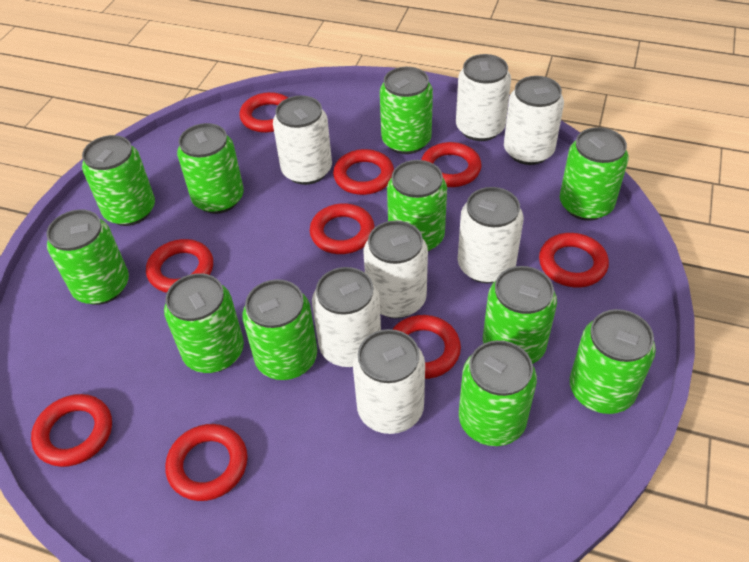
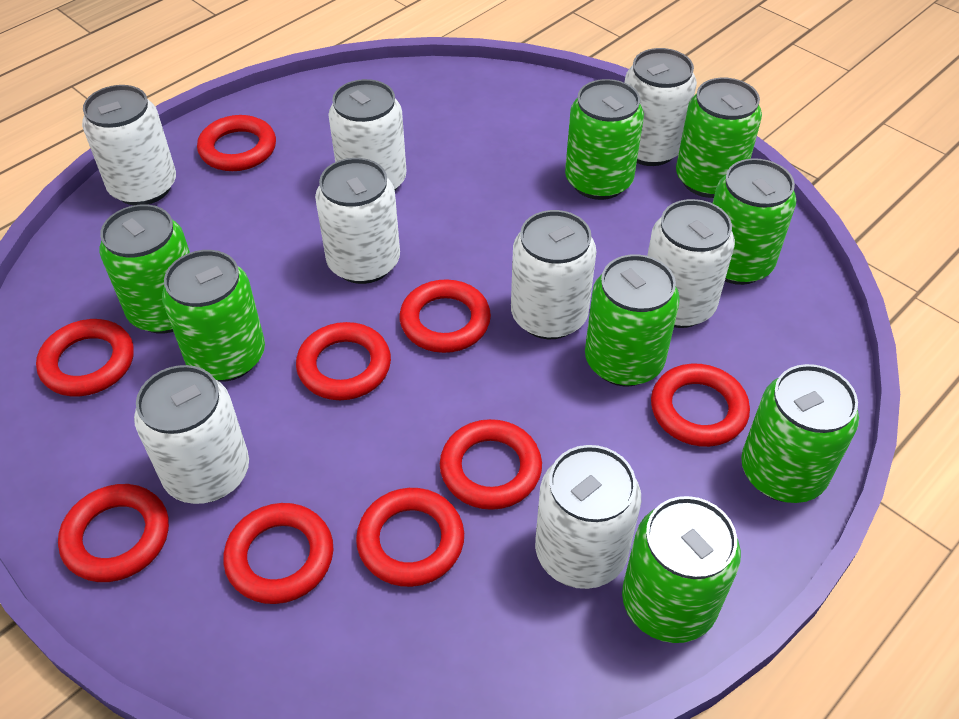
green can: [46,209,129,305] [82,135,155,226] [164,273,244,373] [177,123,244,214] [242,279,317,380] [380,67,433,154] [387,160,447,252] [459,340,537,446] [483,266,557,364] [560,127,629,221] [570,309,656,414] = 11 -> [99,204,190,334] [162,250,265,381] [565,79,644,200] [585,254,680,387] [622,496,741,643] [676,77,762,198] [712,158,796,285] [741,364,859,503] = 8
white can: [273,96,332,185] [312,267,381,367] [353,329,425,434] [363,220,428,318] [456,54,511,141] [458,187,524,283] [504,76,564,165] = 7 -> [82,85,176,205] [134,365,249,504] [315,158,400,284] [328,79,406,190] [511,210,596,339] [535,445,641,589] [625,48,697,166] [647,199,735,328] = 8

